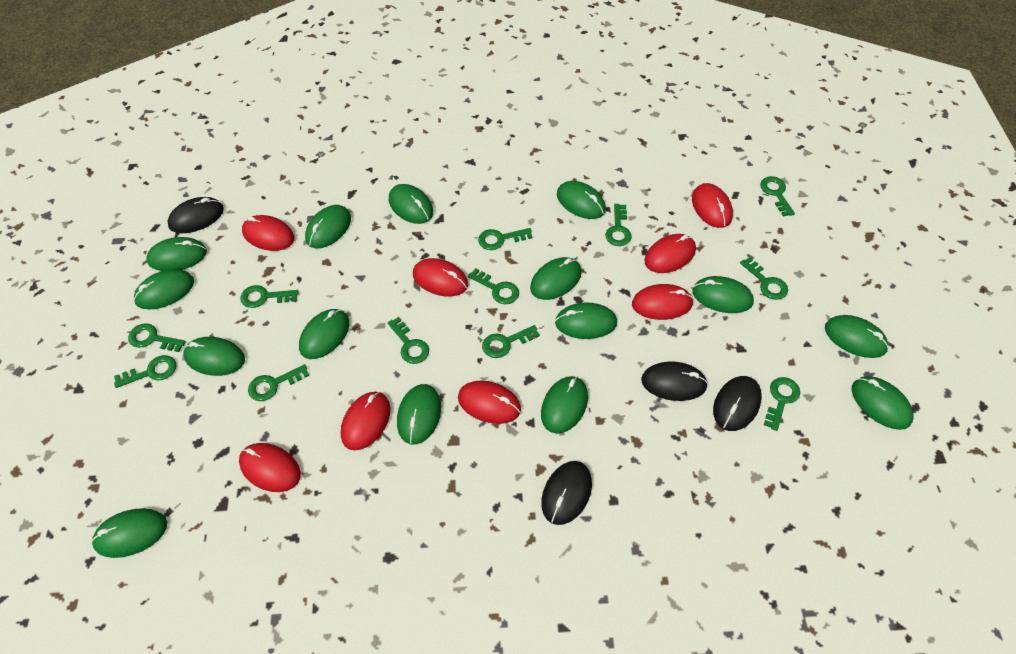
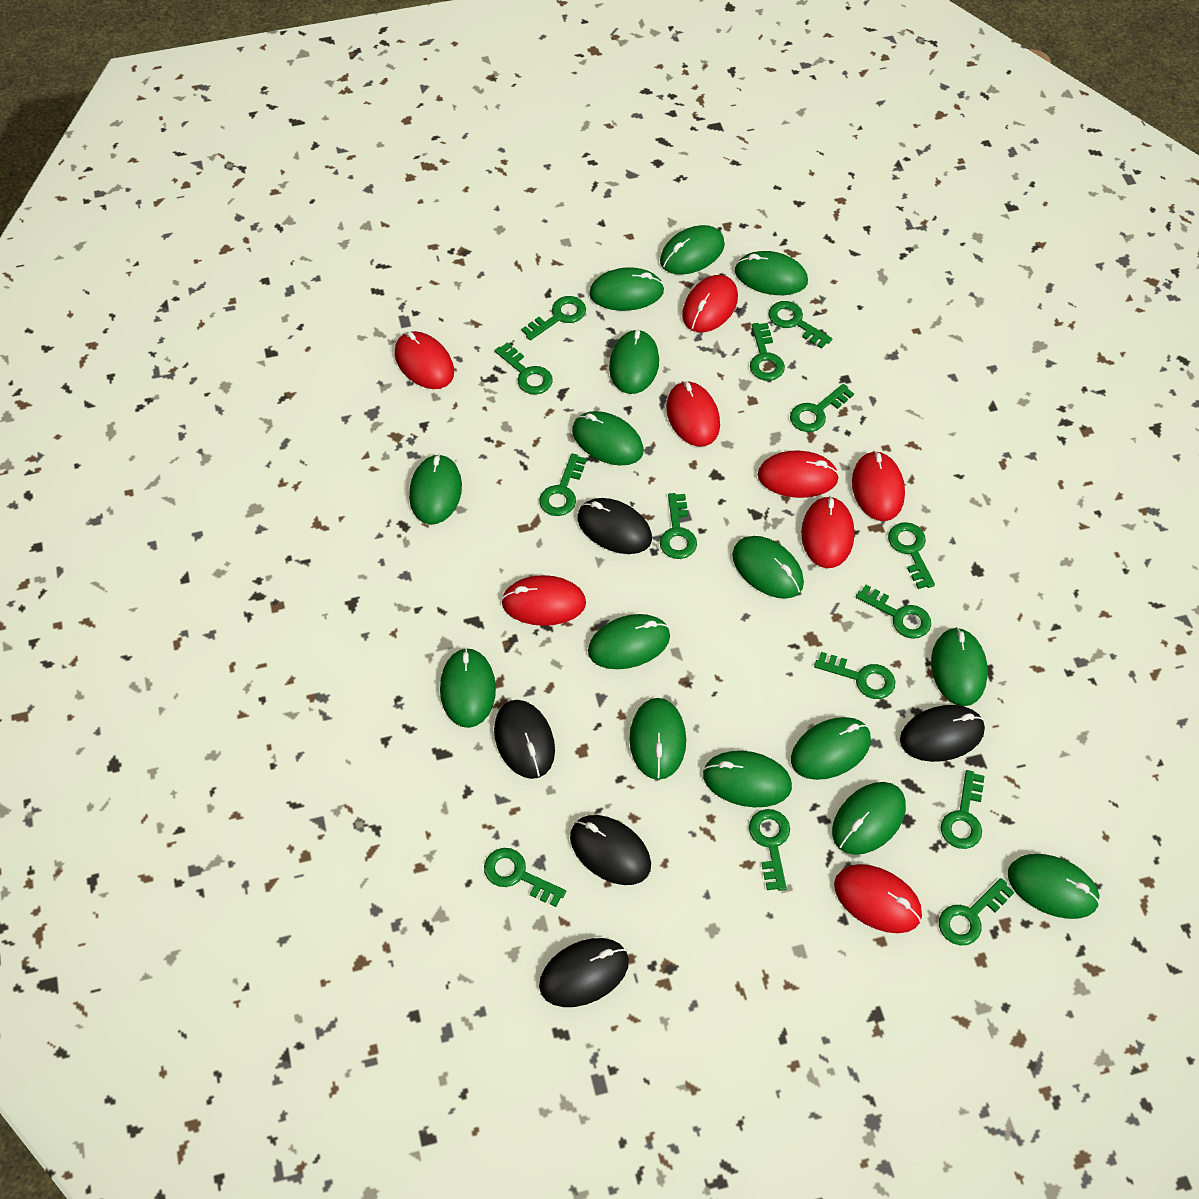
black mouse: [167,197,224,233] [541,461,592,525] [641,362,708,401] [713,376,762,431] = 4 -> [494,700,555,779] [539,938,629,1007] [570,815,651,885] [578,498,652,554] [900,705,985,762] = 5
green key: [114,355,176,388] [128,323,186,352] [240,285,299,308] [248,364,309,401] [387,317,429,364] [468,268,519,304] [478,228,533,250] [482,325,540,358] [605,204,632,246] [740,257,788,300] [760,176,795,217] [764,377,800,431] = 12 -> [484,848,566,907] [495,342,553,395] [521,296,586,340] [539,453,587,516] [660,493,697,559] [749,809,790,891] [750,323,785,381] [768,301,832,349] [790,384,854,432] [814,652,895,699] [856,584,931,639] [888,522,935,589] [939,878,1014,945] [941,770,985,849] = 14

